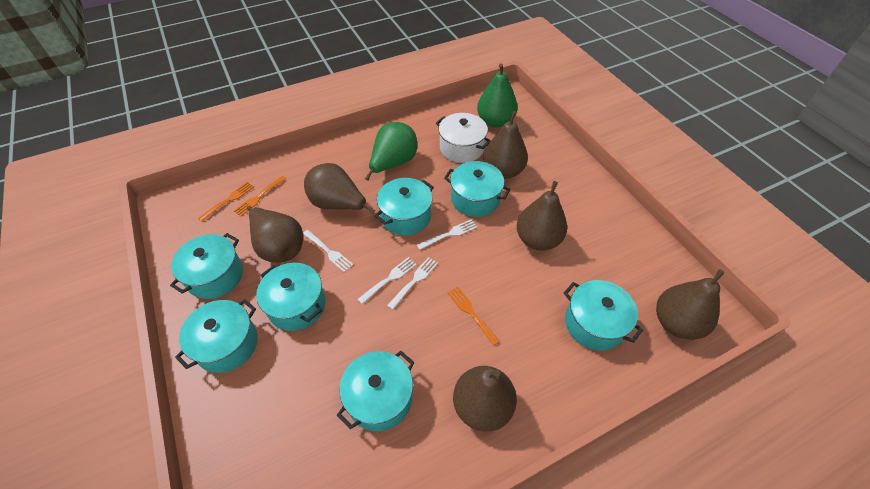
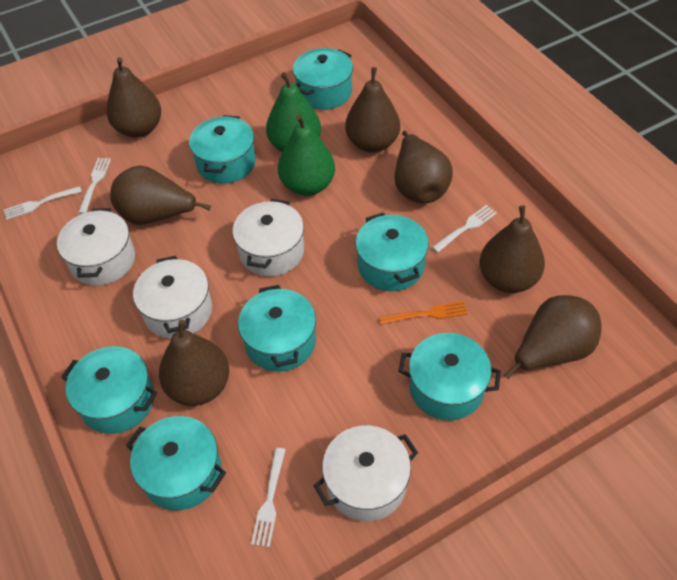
brown pear: [247,206,303,263] [304,163,376,214] [453,366,517,432] [483,111,528,179] [517,181,567,251] [656,269,725,340] = 6 -> [107,57,161,138] [110,165,211,225] [159,320,229,406] [345,67,400,153] [395,130,453,203] [480,205,545,293] [504,295,601,379] = 7
orange fork: [198,182,254,222] [234,176,286,216] [447,286,500,346] = 3 -> [380,301,468,325] = 1
white pot: [436,113,491,163] = 1 -> [57,208,135,286] [133,256,212,339] [233,199,304,276] [313,425,418,522] = 4

